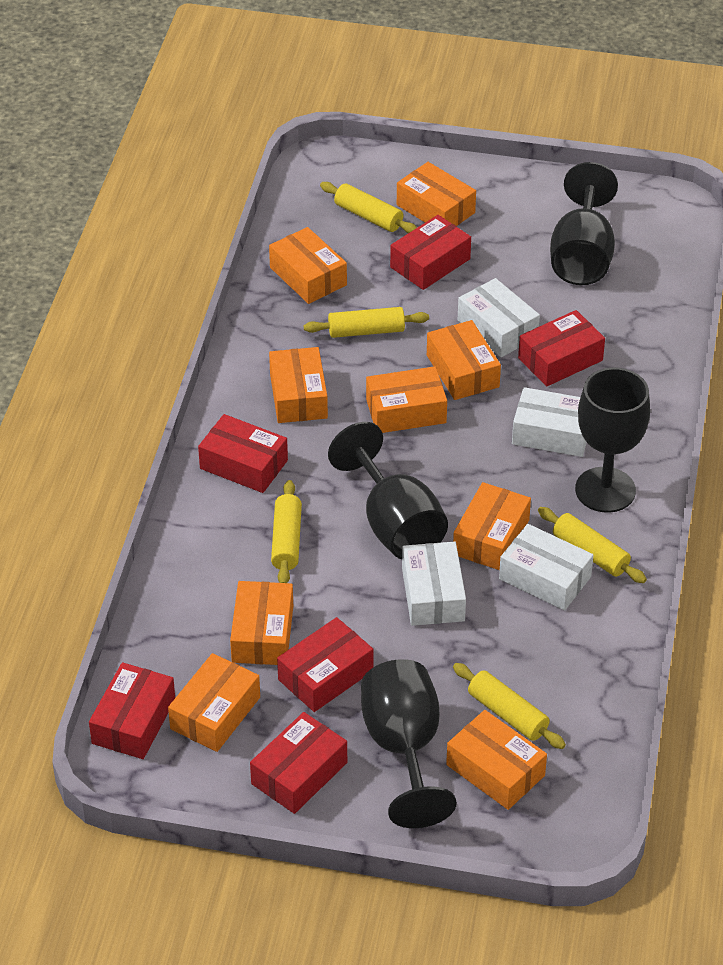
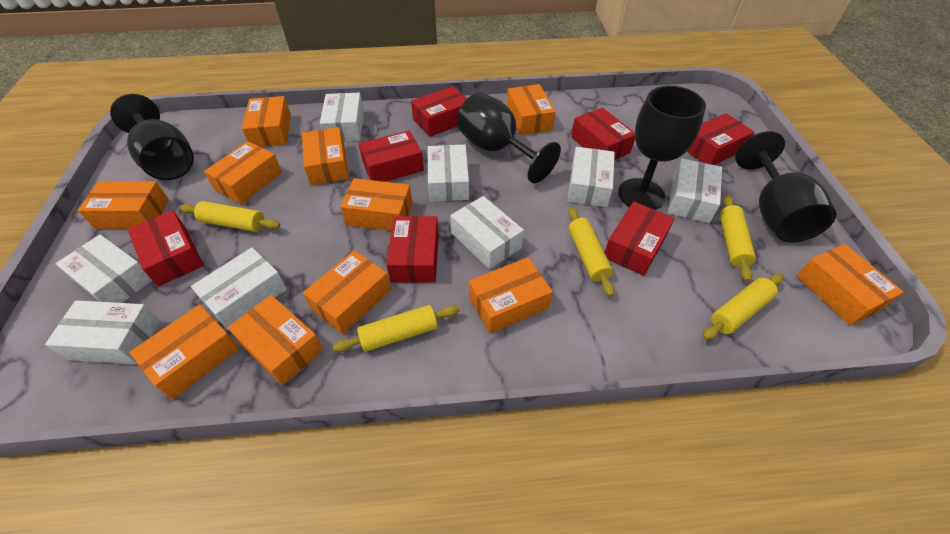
orange box: [168,653,260,752] [230,581,293,665] [269,227,347,304] [269,347,328,423] [366,366,447,433] [397,162,476,226] [427,320,501,400] [446,710,547,810] [453,482,531,570] = 9 -> [78,181,169,229] [129,304,239,399] [204,141,282,204] [228,295,324,385] [242,96,291,147] [302,127,349,185] [303,250,391,334] [340,178,412,231] [469,257,553,334] [507,84,556,135] [796,244,904,326] = 11
red box: [89,662,175,759] [198,414,288,493] [250,712,347,814] [277,617,373,712] [390,215,471,290] [518,310,605,387] = 6 -> [127,210,204,287] [359,130,424,182] [386,216,439,283] [411,86,467,137] [571,107,635,160] [605,201,675,276] [687,113,755,165] = 7
white box: [402,542,466,626] [458,278,540,357] [499,524,594,610] [512,387,587,457] = 4 -> [45,300,160,364] [56,235,152,303] [191,247,287,330] [320,93,364,142] [428,144,469,202] [450,196,524,269] [567,147,615,207] [668,159,722,223] = 8

